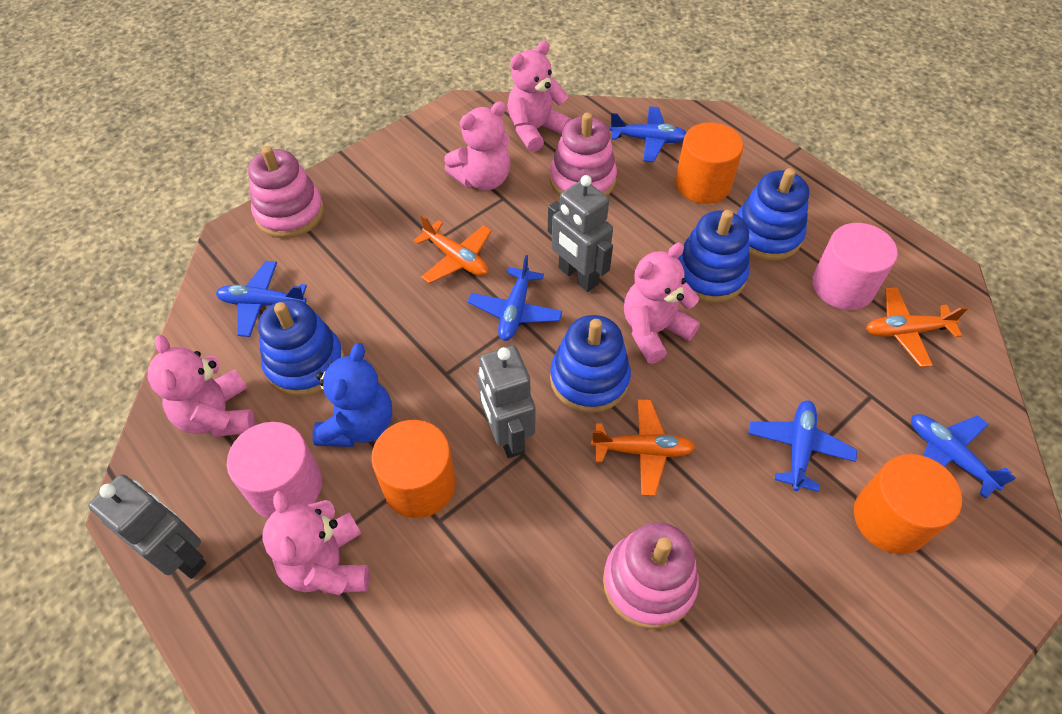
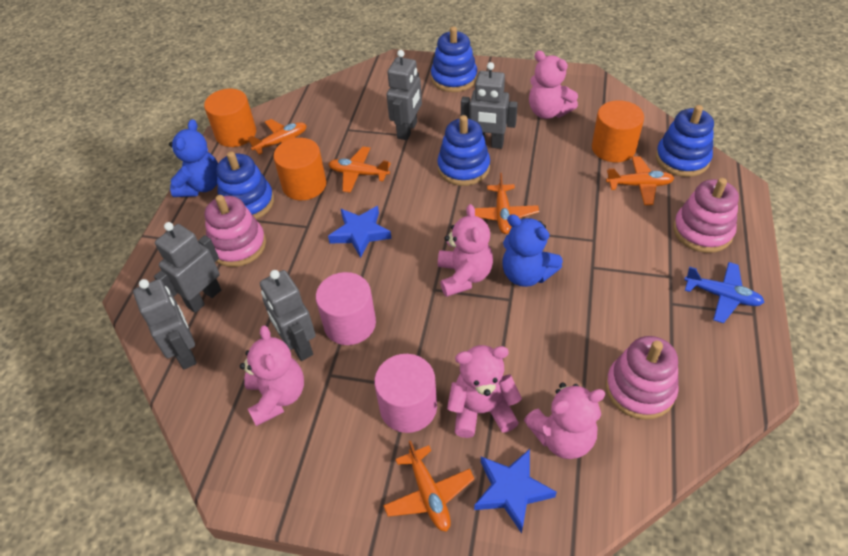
blue plane: [216,261,307,337] [468,255,562,341] [609,106,687,162] [748,400,857,492] [911,414,1016,499] = 5 -> [684,262,764,323] = 1
blue star: none = 0 -> [328,206,392,258] [474,449,557,533] = 2
blue teddy bear: [313,343,392,447] = 1 -> [169,119,218,197] [502,214,563,287] = 2
grey robot: [88,474,206,579] [477,346,536,458] [548,175,613,292] = 3 -> [133,279,197,369] [154,222,221,313] [260,270,316,361] [387,50,422,140] [461,62,518,149] = 5
orange plane: [413,215,492,283] [591,399,695,496] [866,287,968,367] = 3 -> [248,119,307,155] [328,147,391,193] [383,440,474,532] [474,173,539,234] [606,156,674,205] = 5

